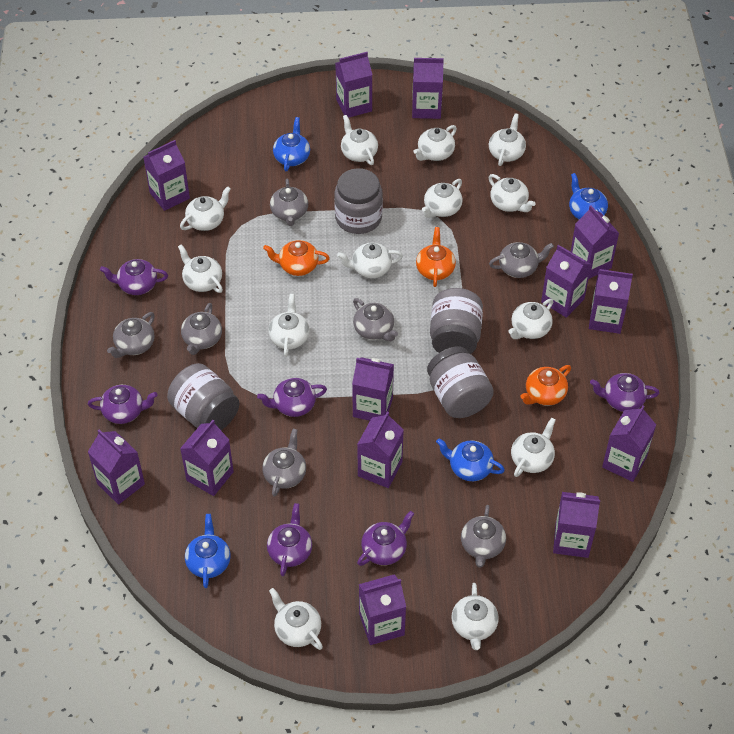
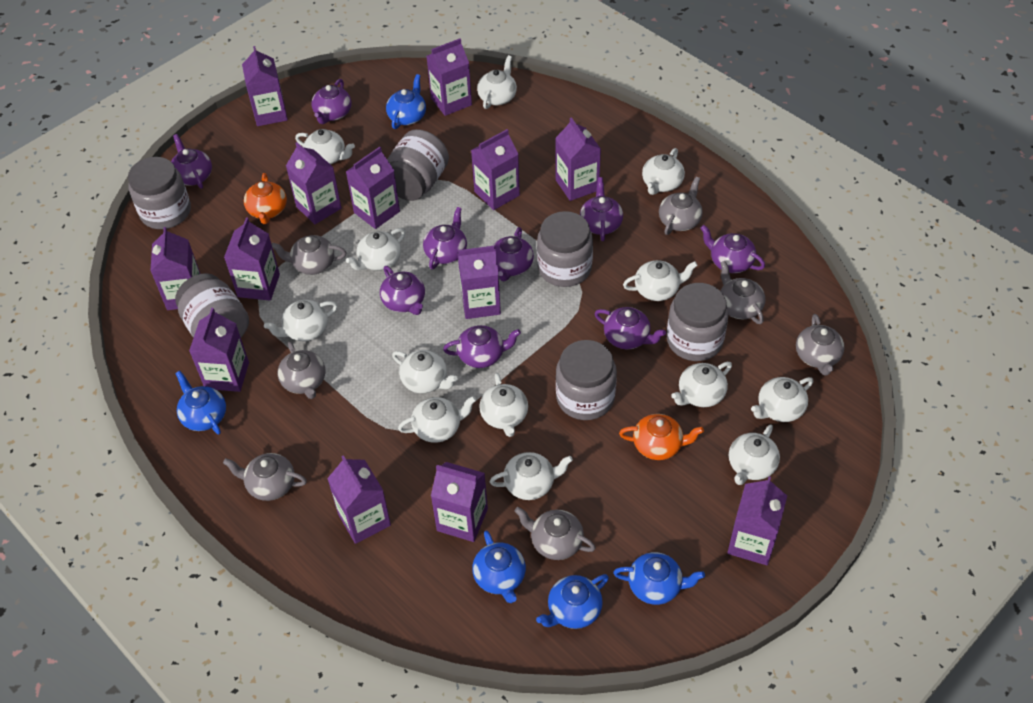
blue teapot: [185,514,231,588] [273,117,310,171] [436,438,505,481] [569,173,608,219] = 4 -> [175,371,226,434] [386,74,426,129] [472,530,526,603] [536,574,609,629] [613,552,705,605] = 5
grey jar: [167,363,239,430] [334,168,383,234] [427,346,494,418] [430,288,483,354] = 4 -> [128,157,191,229] [175,273,249,337] [387,129,449,201] [537,211,593,287] [556,340,617,420] [667,283,729,361] = 6
orange teapot: [263,240,330,276] [416,227,456,287] [520,365,571,406] = 3 -> [244,173,287,224] [619,414,704,460] = 2
purple teapot: [88,385,158,424] [100,259,168,295] [257,378,327,417] [267,503,312,576] [357,511,414,566] [590,373,660,412] = 6 -> [171,134,212,189] [311,79,351,124] [380,266,425,315] [423,207,467,269] [443,325,521,368] [493,227,534,281] [580,177,623,241] [594,307,666,349] [700,225,765,273] = 9

